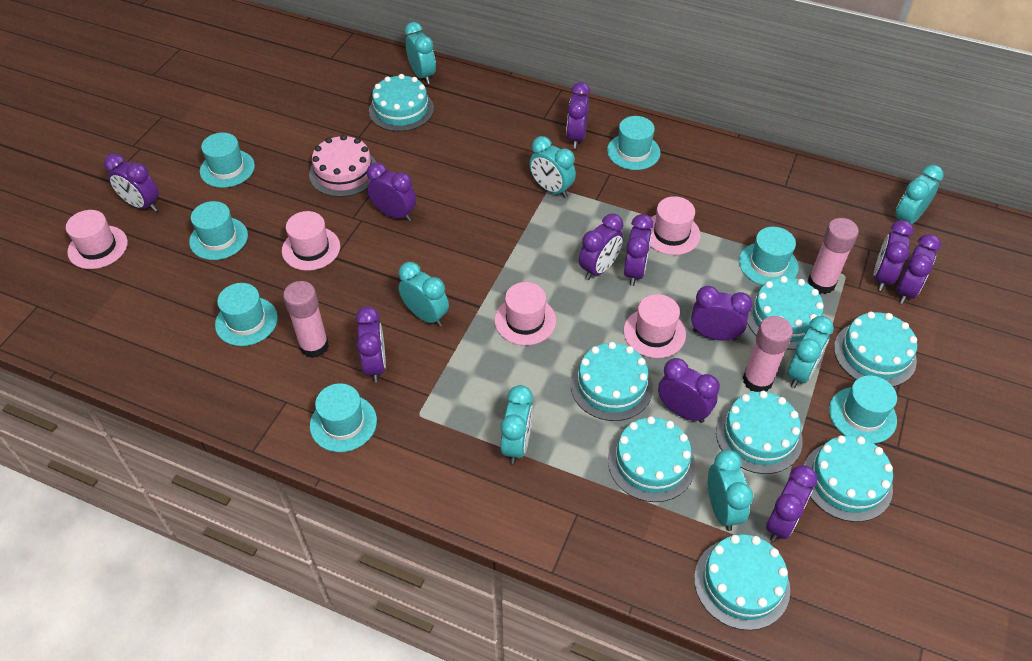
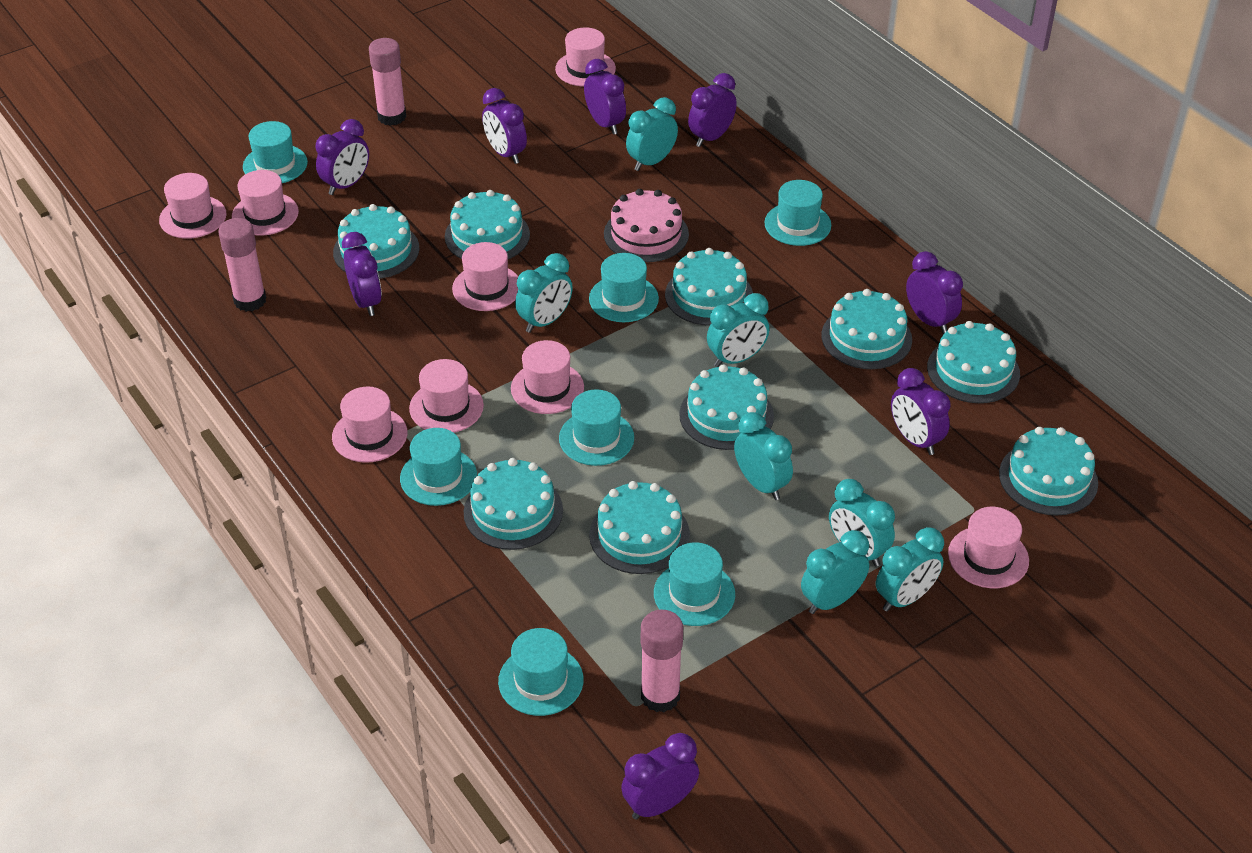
pink hat: [66,210,128,269] [282,211,340,271] [495,282,556,345] [623,294,686,358] [650,196,701,255] = 5 -> [159,173,227,239] [232,170,299,236] [332,387,407,463] [409,359,484,433] [452,242,519,311] [511,340,584,414] [555,27,616,87] [948,507,1029,588] = 8
purple clock: [104,153,159,212] [356,306,386,383] [367,162,416,221] [566,82,590,149] [579,214,623,280] [624,214,654,286] [658,358,720,423] [691,286,753,341] [766,465,817,542] [874,220,914,291] [896,234,941,304] = 11 -> [315,119,369,195] [342,232,382,316] [482,88,527,164] [584,59,626,135] [621,733,699,820] [688,73,737,147] [891,368,950,455] [906,251,963,334] = 8
turquoise cake: [369,74,434,132] [571,342,653,421] [608,416,695,502] [694,534,790,630] [716,391,803,474] [747,276,824,350] [804,435,893,522] [834,312,917,387] = 8 -> [333,204,420,279] [445,190,530,259] [464,458,563,550] [589,481,690,574] [665,248,753,326] [679,364,774,450] [822,289,912,369] [927,321,1020,403] [999,427,1098,516] = 9

